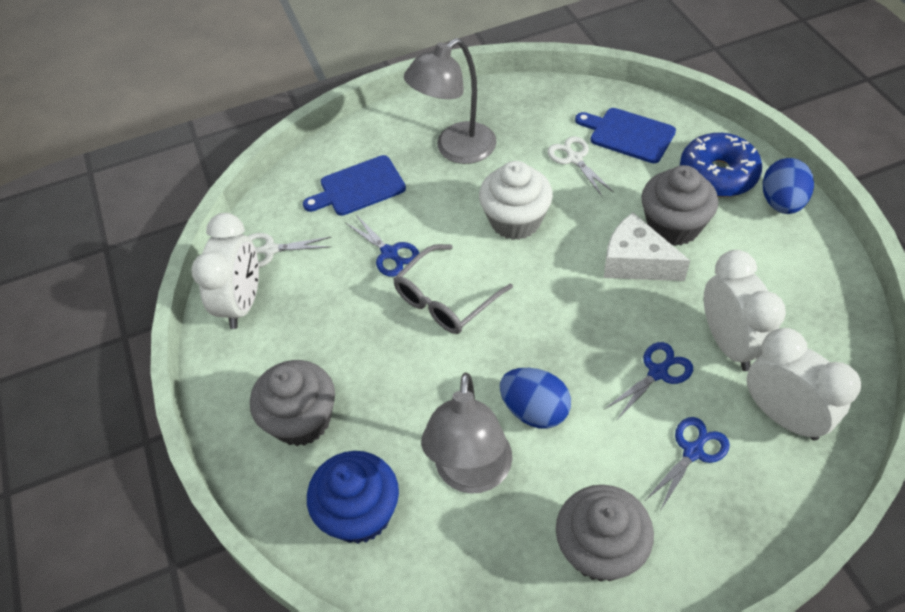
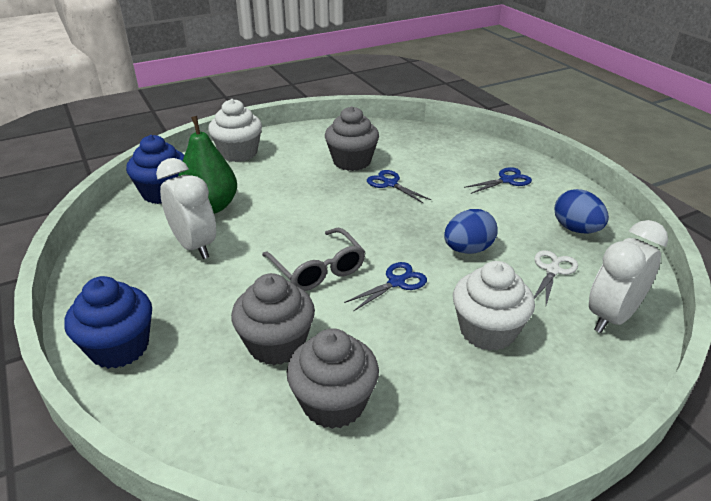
blue cupcake: [307,451,399,544] = 1 -> [64,276,152,369] [126,135,184,204] = 2
blue cutting board: [303,155,406,216] [575,108,676,163] = 2 -> none = 0
blue donut: [680,133,762,197] = 1 -> none = 0
green pear: none = 0 -> [178,116,237,214] = 1
grey lamp: [404,38,497,164] [421,373,512,494] = 2 -> none = 0
white cheese: [604,213,690,281] = 1 -> none = 0
white clock: [191,213,259,329] [704,250,786,371] [747,328,861,441] = 3 -> [156,158,216,259] [589,220,668,333] = 2
white cupcake: [479,161,553,240] = 1 -> [208,99,262,162] [453,261,535,351] = 2
white scissors: [247,233,331,267] [547,136,614,196] = 2 -> [534,250,578,305] = 1

